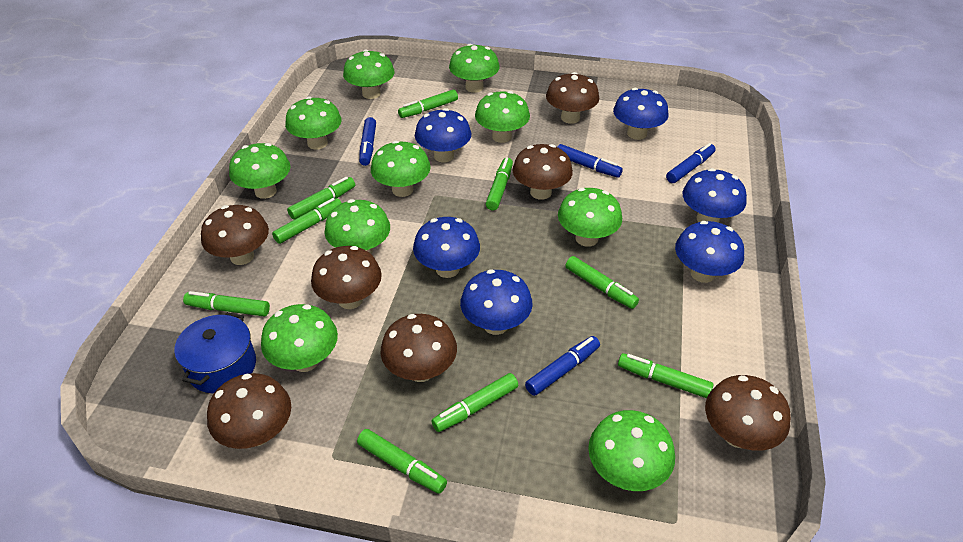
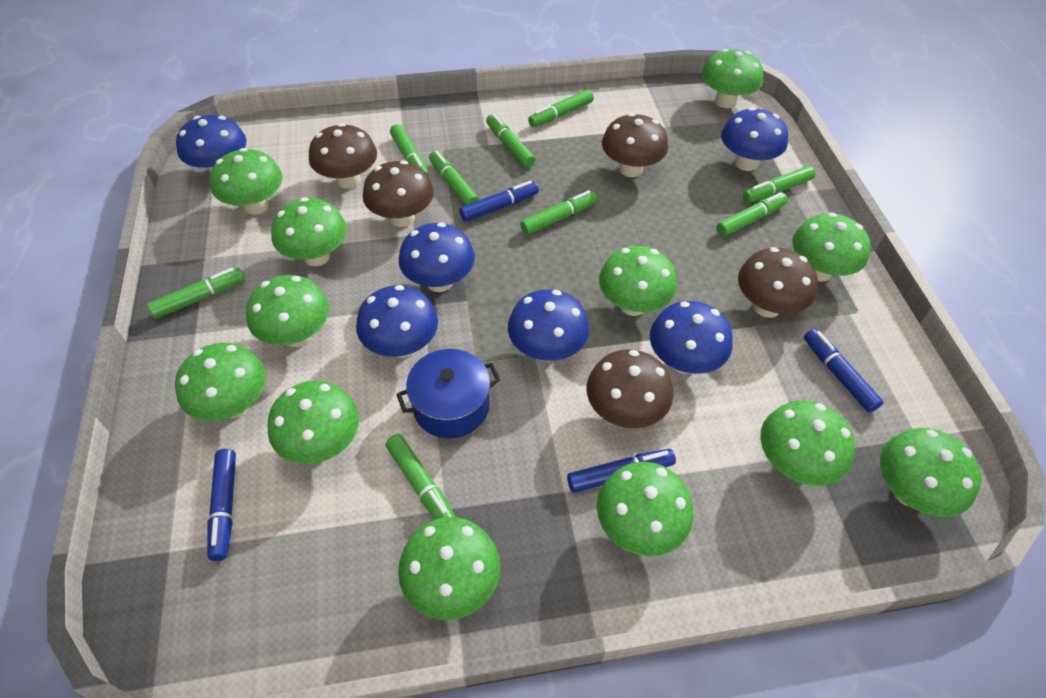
brown mushroom: [201,205,269,265] [207,373,291,449] [311,246,382,309] [381,314,457,382] [512,144,573,200] [546,72,599,124] [705,375,791,451] = 7 -> [309,123,377,189] [363,160,434,227] [587,349,673,428] [602,113,668,177] [738,247,818,318] = 5
green mushroom: [229,143,291,199] [261,304,338,372] [285,96,342,150] [325,199,390,254] [343,49,395,99] [371,141,431,197] [449,44,500,93] [475,91,530,143] [558,188,622,247] [588,410,675,491] = 10 -> [175,342,266,421] [210,148,283,215] [246,275,329,347] [268,380,359,464] [271,197,347,266] [398,517,500,620] [597,462,693,556] [599,246,677,316] [702,49,763,108] [760,400,855,486] [792,212,870,282] [880,428,981,517] = 12

